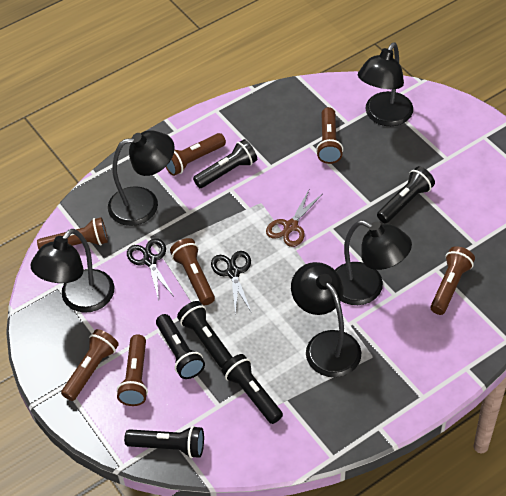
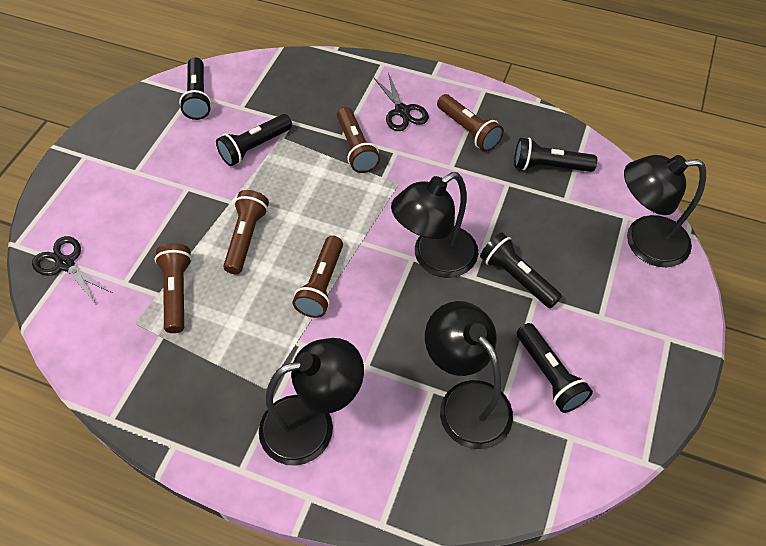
black flashlight: [124,426,204,458] [156,314,205,379] [177,301,233,368] [193,139,257,188] [222,354,283,424] [377,166,435,223] = 6 -> [179,57,212,120] [216,114,292,166] [480,232,562,308] [514,138,597,172] [517,323,593,413] = 5
black lamp: [30,229,114,313] [108,130,175,226] [291,262,361,377] [335,220,412,305] [358,42,413,126] = 5 -> [259,338,364,466] [391,172,478,278] [425,301,513,449] [624,155,706,267] = 4
brown flashlight: [37,217,108,249] [61,329,119,401] [117,334,148,406] [166,133,226,176] [170,238,215,305] [316,107,343,164] [430,246,475,315] = 7 -> [155,243,192,333] [223,190,269,274] [292,236,343,318] [337,107,380,173] [437,94,504,152] = 5
brown scissors: [266,190,322,247] = 1 -> none = 0

